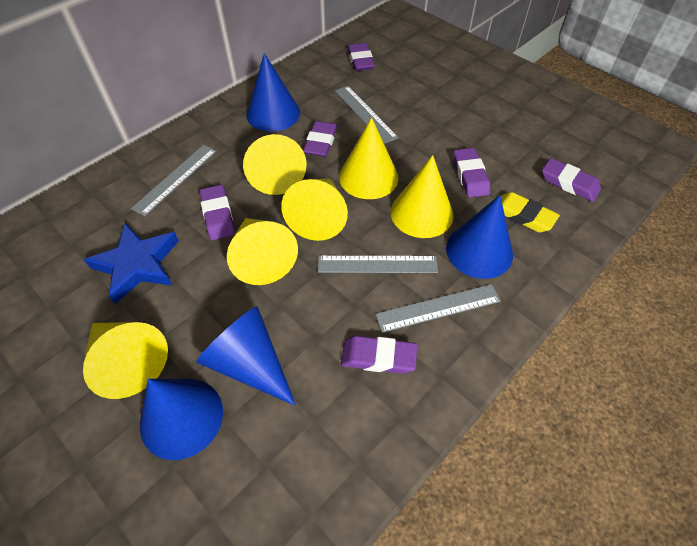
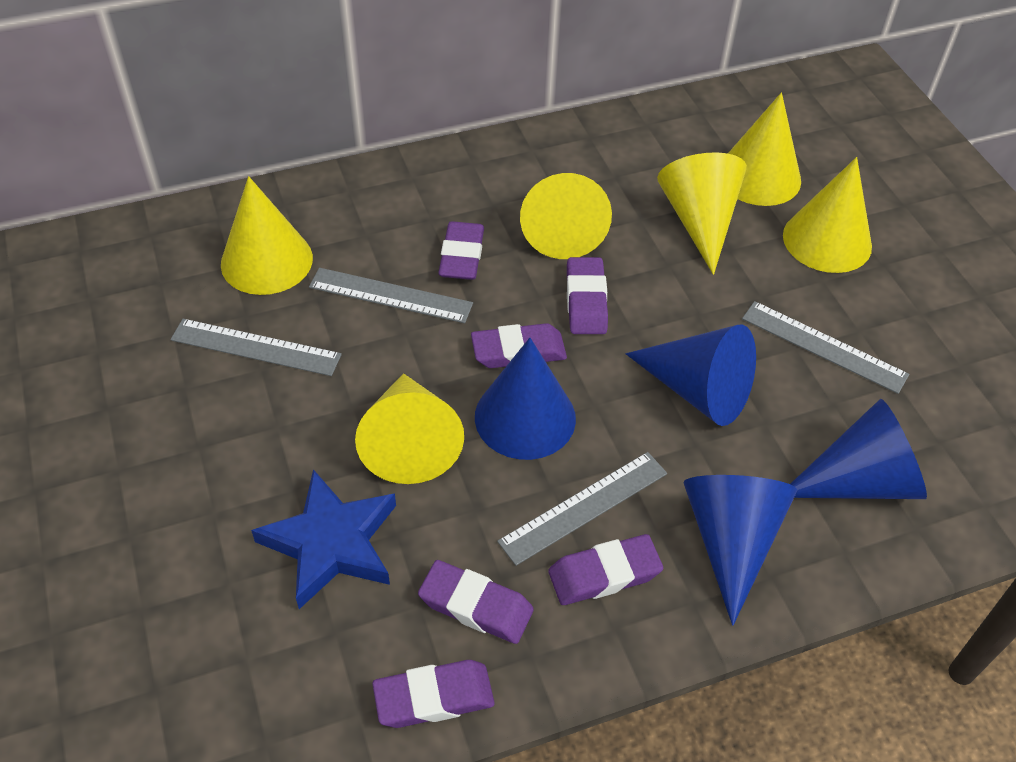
yellow eraser: [501,192,560,232] = 1 -> none = 0

